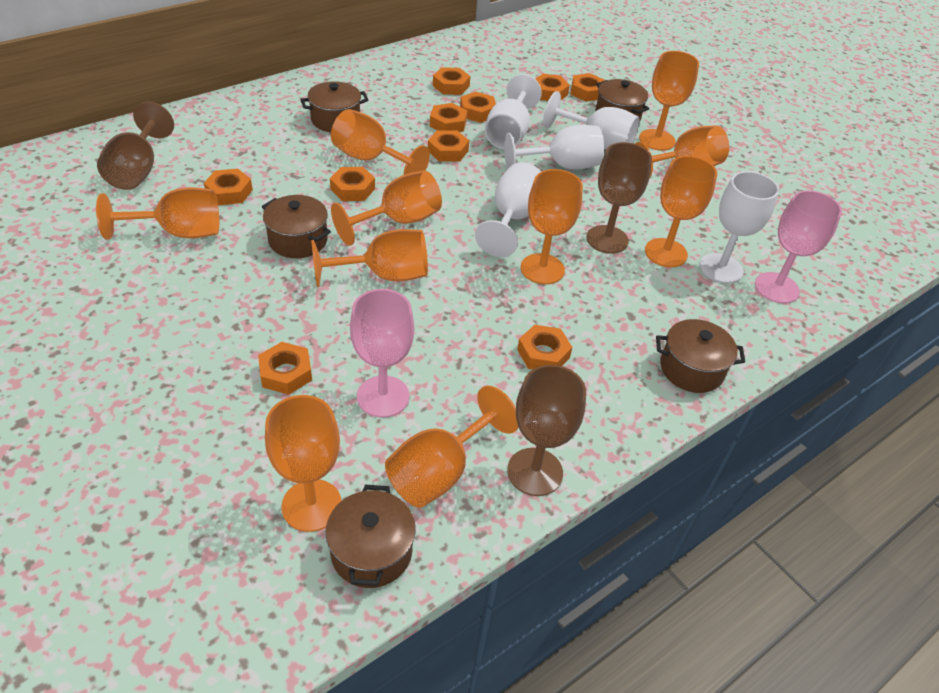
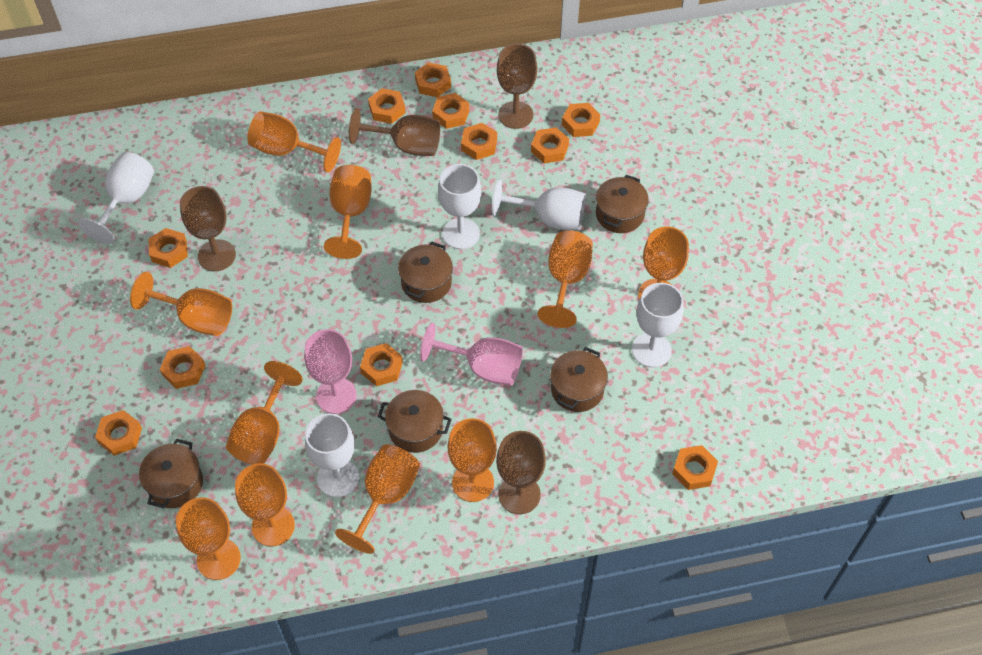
brown goblet: [97,102,174,190] [507,365,586,496] [586,142,652,254] = 3 -> [180,186,236,271] [349,108,440,156] [496,431,546,514] [497,44,537,129] = 4
orange nut: [204,169,253,205] [258,342,312,395] [330,167,375,201] [428,130,469,162] [430,103,467,132] [433,67,470,95] [460,92,496,123] [517,325,572,370] [535,74,570,101] [571,73,605,102] = 10 -> [95,410,142,456] [148,228,188,268] [160,346,206,389] [360,343,403,386] [368,88,406,124] [415,62,451,97] [432,93,469,129] [461,123,497,160] [531,127,569,163] [562,103,600,137] [672,445,718,490] = 11

